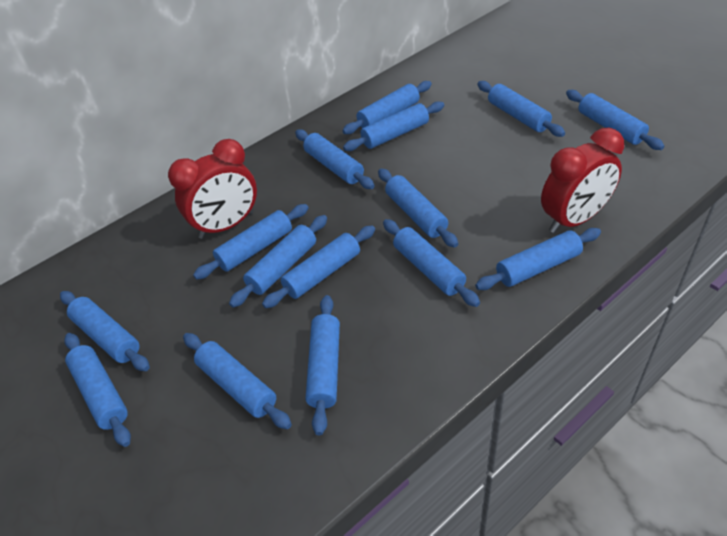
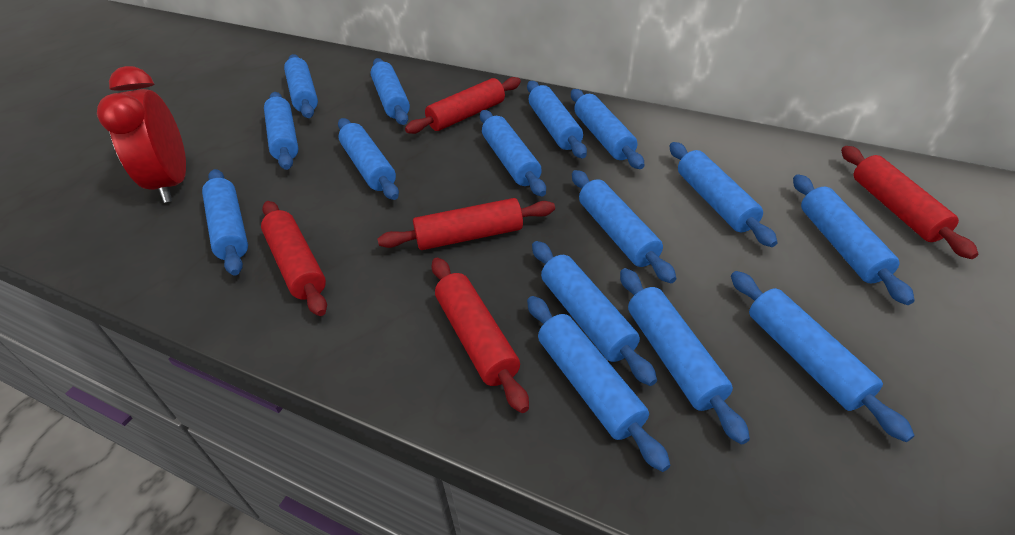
red clock: [168,139,257,239] [541,128,624,233] = 2 -> [97,66,186,203] = 1
red rolling pin: none = 0 -> [261,201,327,316] [377,198,555,250] [405,77,521,134] [432,258,529,413] [841,146,979,259] = 5

